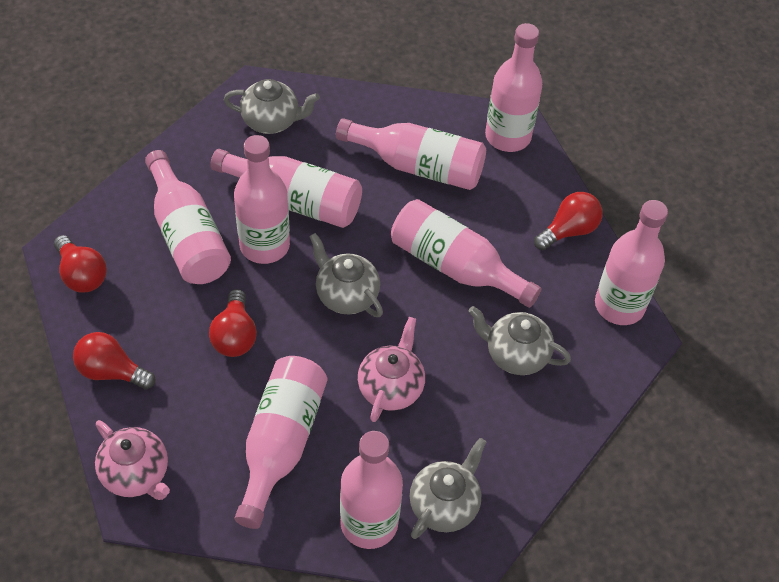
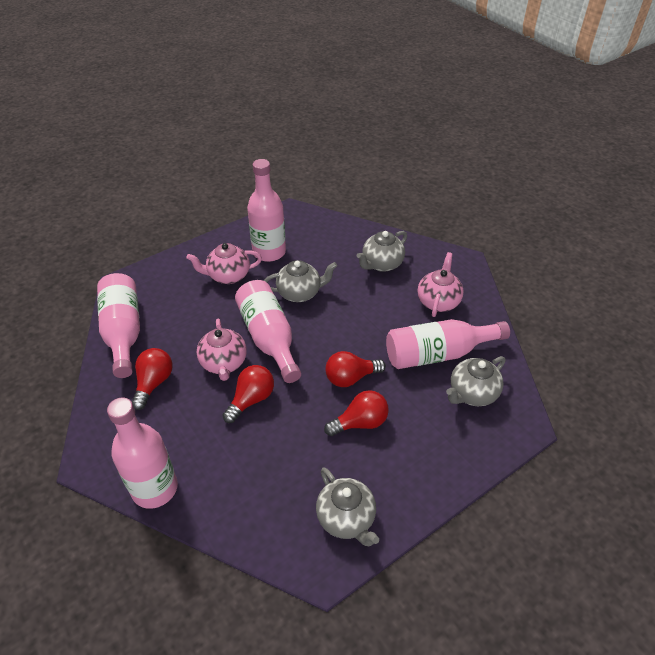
pink bottle: [145,150,231,284] [210,149,362,228] [234,135,290,264] [235,356,327,529] [336,118,486,190] [340,431,403,549] [391,199,542,308] [485,23,543,152] [595,200,668,325] = 9 -> [97,273,140,378] [107,397,178,509] [235,280,301,383] [247,159,286,262] [386,319,510,369] = 5
pink teapot: [95,420,170,500] [358,317,425,422] = 2 -> [186,243,262,284] [197,318,247,381] [418,252,464,317] = 3

